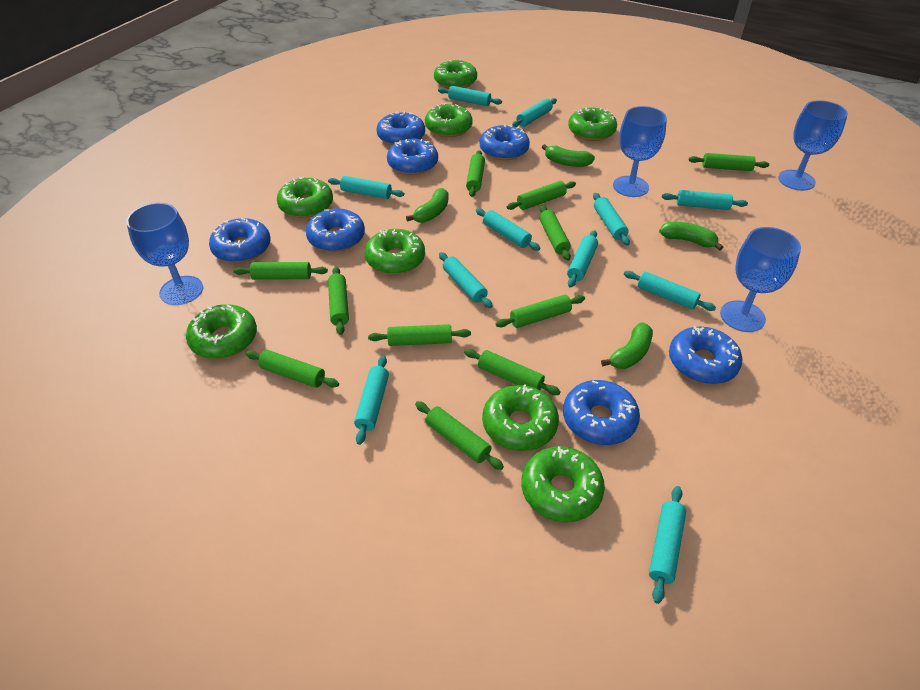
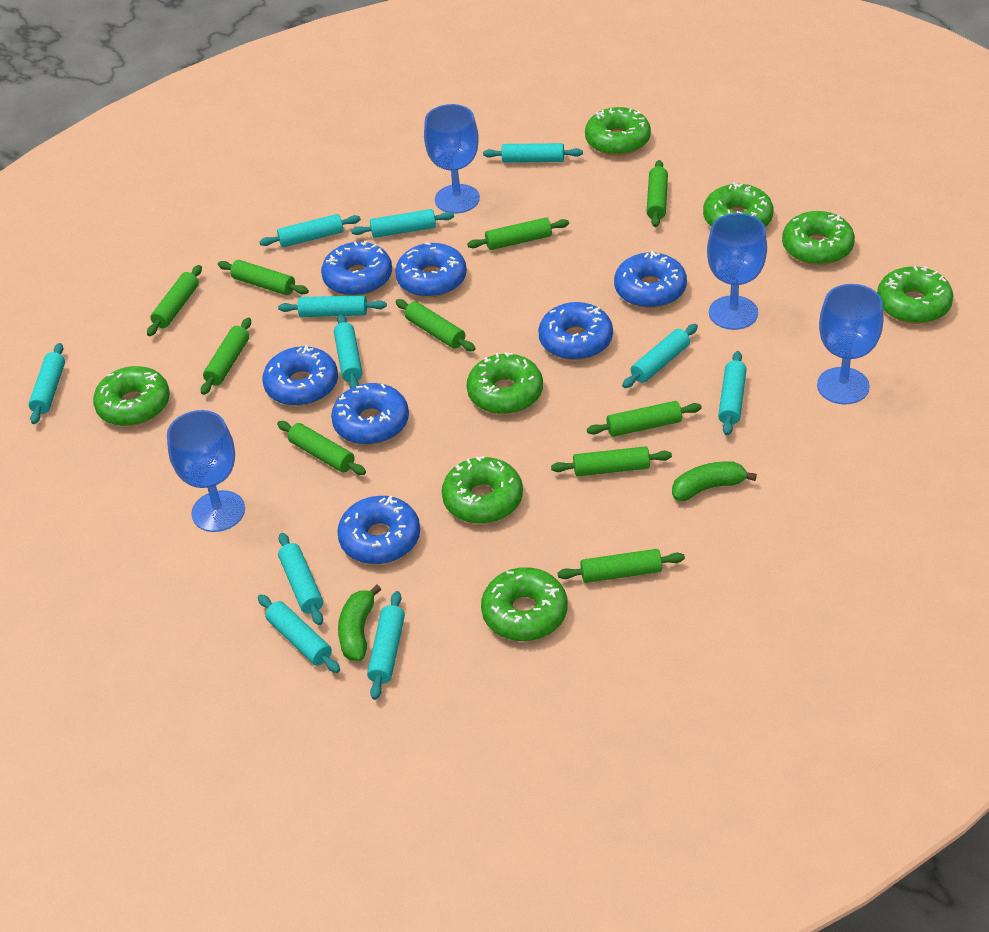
green banana: [406,188,449,223] [542,144,595,167] [601,323,653,369] [659,222,723,251] = 4 -> [338,585,382,661] [672,461,757,501] = 2
green rolling pin: [233,262,328,280] [246,350,339,388] [328,267,349,335] [368,324,471,346] [415,401,504,470] [464,349,561,395] [466,150,485,197] [496,295,585,328] [507,181,576,210] [539,205,571,261] [689,153,769,171] = 11 -> [147,265,202,336] [201,318,251,395] [218,260,309,295] [277,421,366,475] [395,299,475,351] [467,217,569,250] [551,446,672,476] [558,549,685,583] [587,401,702,437] [646,160,668,227] = 10

